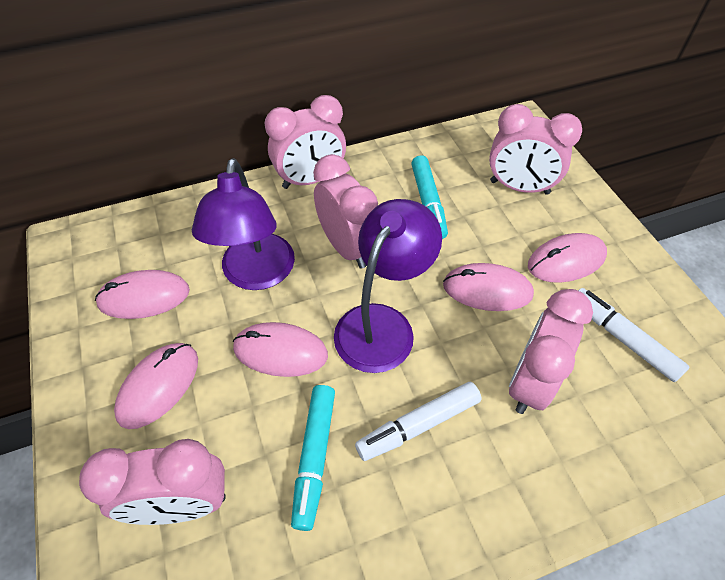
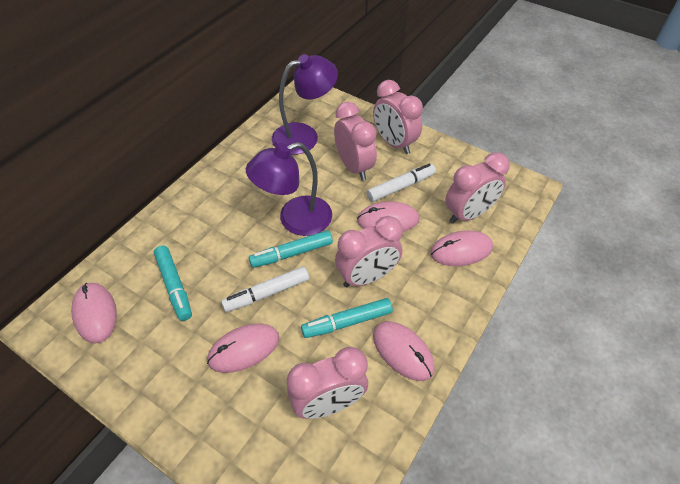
turquoise marker: [291,385,335,531] [411,155,448,239] = 2 -> [154,246,192,321] [249,230,333,268] [301,298,393,338] = 3

